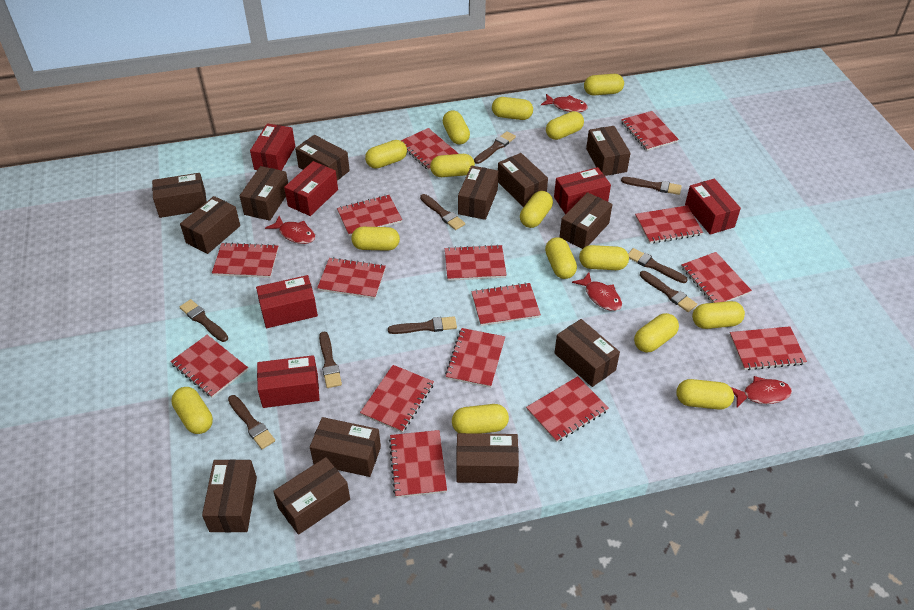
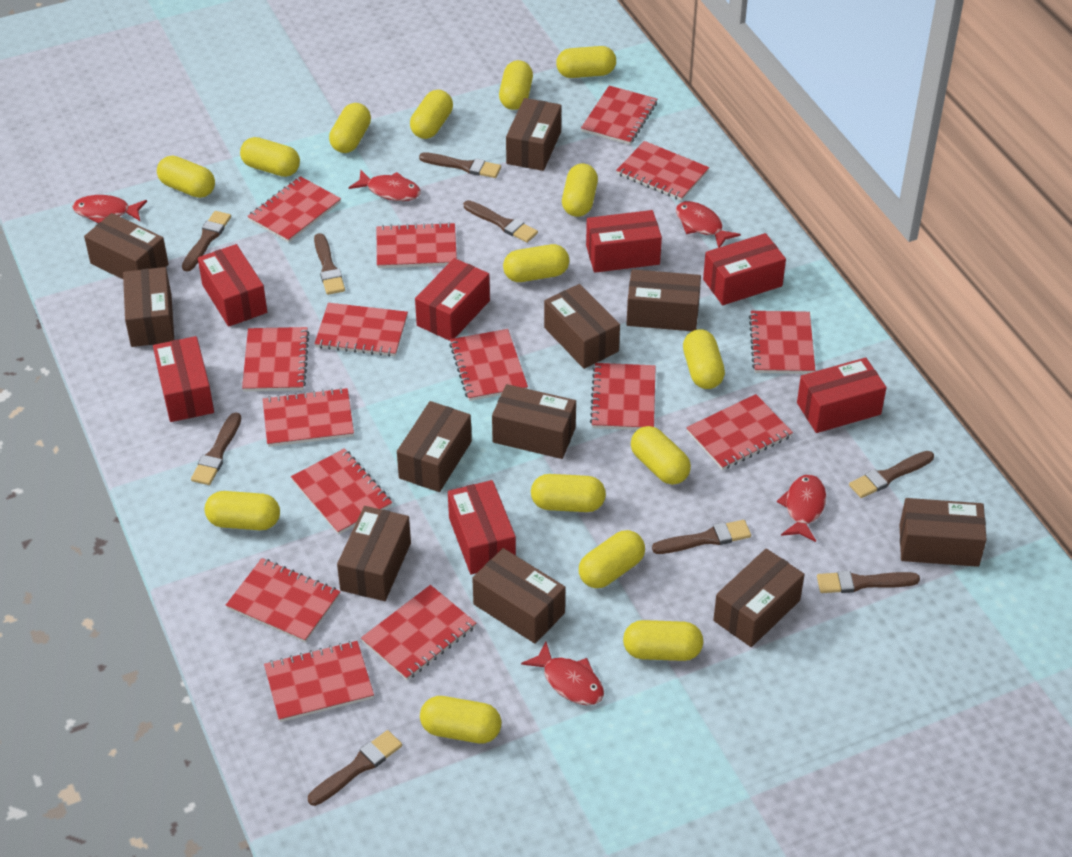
brown box: [152,173,207,218] [180,196,240,254] [202,459,257,533] [240,166,288,221] [273,457,350,535] [295,135,350,180] [310,417,381,477] [456,433,519,483] [458,165,499,220] [498,153,548,207] [555,319,620,387] [560,192,612,249] [586,126,631,176] = 13 -> [84,213,169,279] [123,267,174,347] [337,506,411,601] [397,401,472,492] [472,548,565,644] [492,384,576,459] [506,98,561,171] [544,284,620,369] [626,269,701,331] [713,548,805,647] [900,498,987,567] = 11
red box: [250,124,295,171] [256,275,318,328] [257,355,319,408] [284,161,338,216] [554,167,611,214] [685,179,741,235] = 6 -> [153,336,214,422] [198,244,267,327] [415,258,490,341] [448,480,516,575] [586,210,662,273] [703,233,786,305] [797,357,886,433] = 7
red fish: [265,216,315,244] [541,94,588,112] [572,272,622,311] [731,376,792,407] = 4 -> [73,195,147,223] [349,170,421,201] [521,642,604,705] [676,201,741,248] [777,475,826,542] = 5

